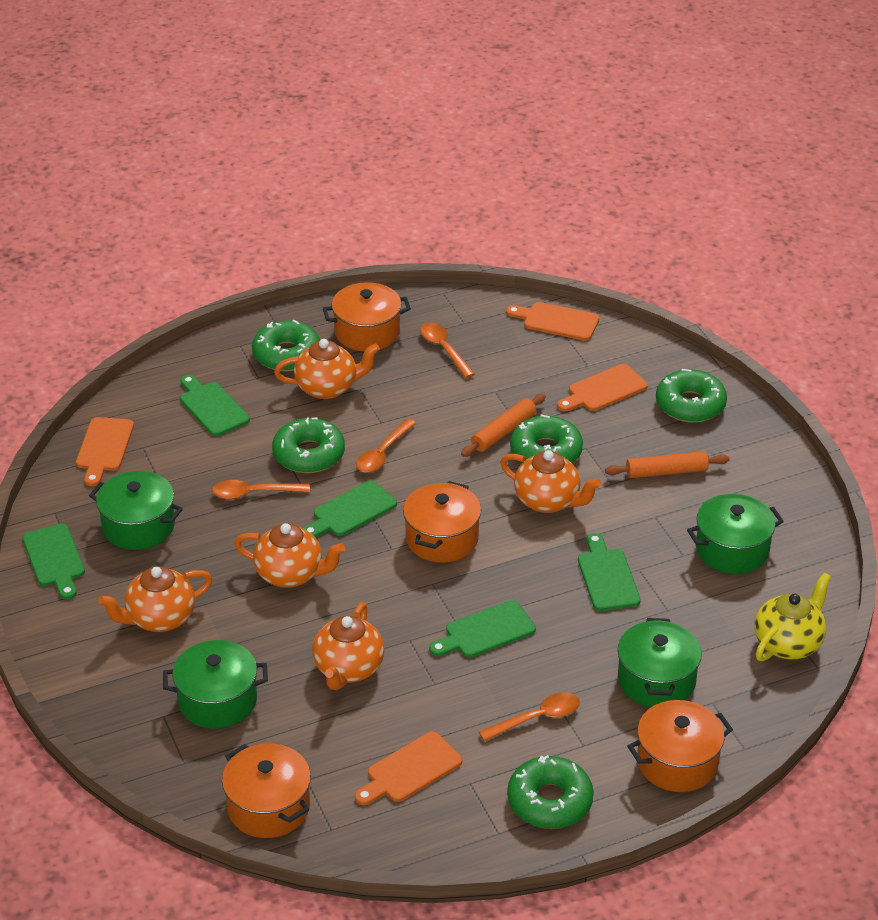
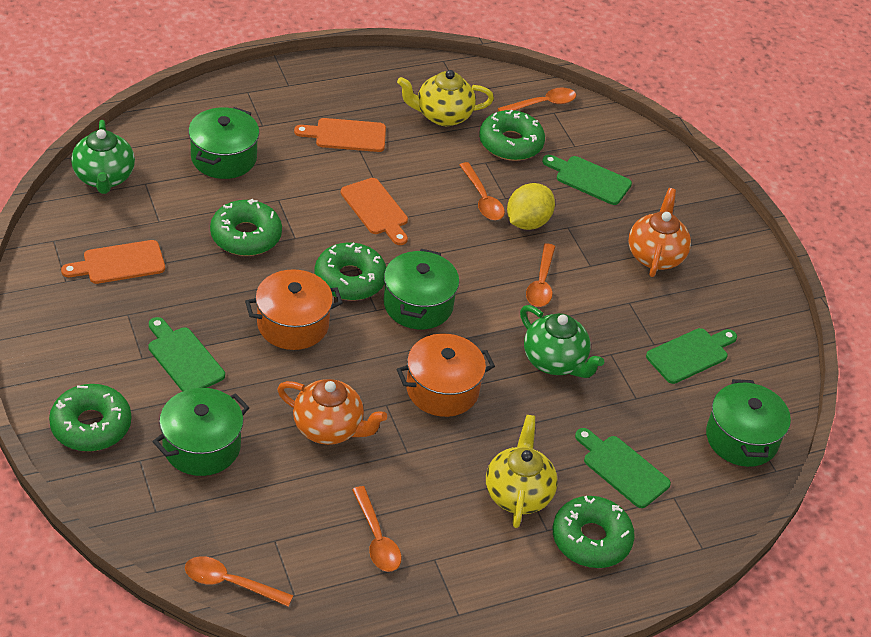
green cutting board: [22,524,85,600] [180,375,250,436] [303,480,397,538] [429,600,536,657] [578,533,640,611] = 5 -> [148,317,225,392] [542,155,632,205] [575,428,671,508] [646,328,737,384] = 4
green teapot: none = 0 -> [71,120,135,194] [520,305,604,378] = 2
orange cutting board: [76,417,134,486] [355,732,462,805] [506,302,599,341] [557,364,648,412] = 4 -> [61,240,165,284] [294,118,386,152] [341,178,408,245] = 3
orange pot: [222,744,311,838] [323,282,411,351] [403,481,481,563] [627,700,733,792] = 4 -> [245,269,343,350] [397,334,495,417] = 2
orange rolling pin: [461,394,546,457] [605,451,730,478] = 2 -> none = 0
orange spoon: [212,480,310,499] [356,419,416,473] [420,322,475,378] [479,692,580,741] = 4 -> [185,556,293,607] [352,486,401,572] [460,162,505,220] [498,88,576,111] [526,243,555,307] = 5
orange teapot: [98,566,212,632] [234,523,345,588] [274,339,380,399] [312,602,384,690] [500,450,601,513] = 5 -> [277,379,387,445] [628,188,691,277] = 2
yellow lemon: none = 0 -> [507,183,555,230] = 1
yellow teapot: [754,572,831,661] = 1 -> [397,70,494,126] [486,415,558,528] = 2

